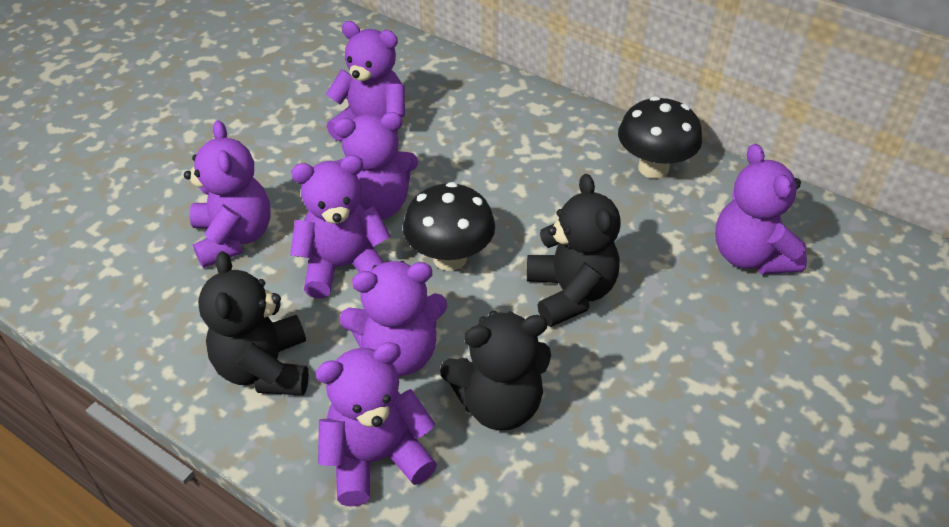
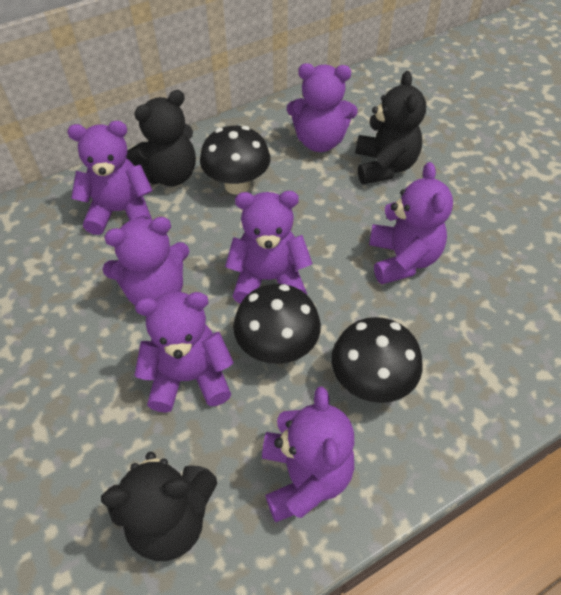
black mushroom: [403,182,495,271] [618,96,702,179] = 2 -> [200,126,270,195] [233,284,321,364] [331,317,423,403] = 3

